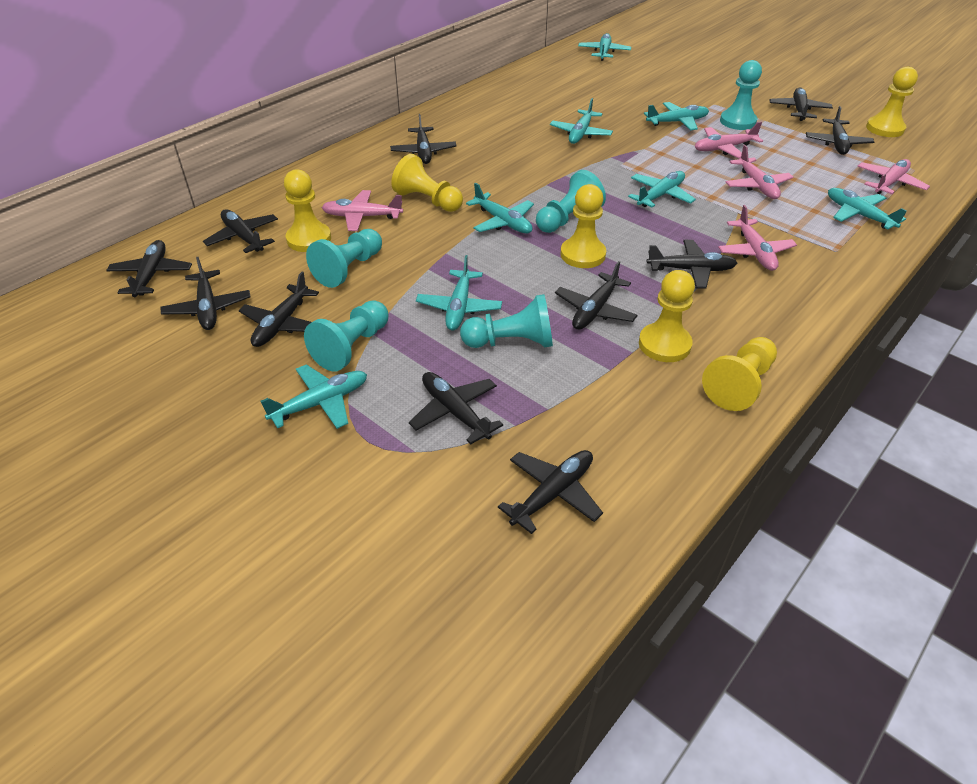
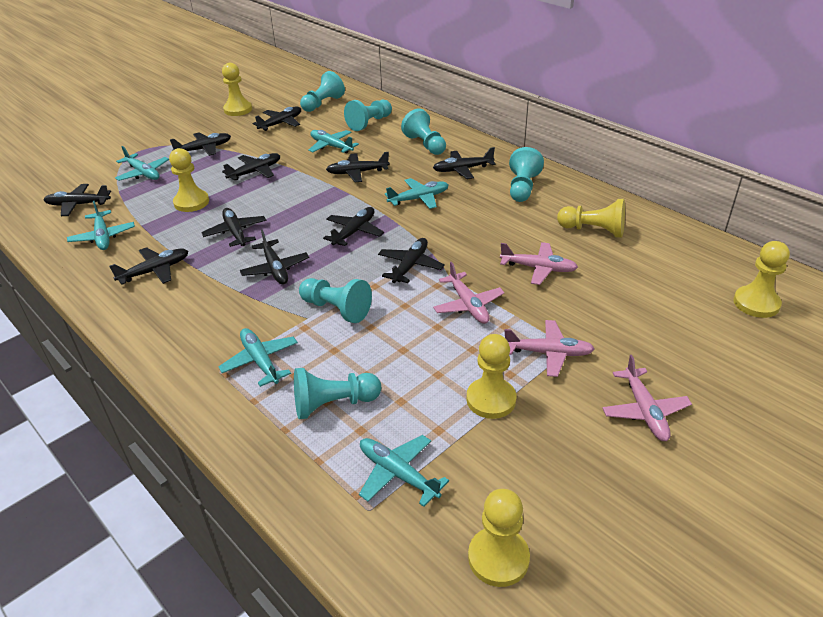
pink plane: [321,190,403,231] [695,122,763,159] [718,205,797,271] [726,145,793,199] [857,159,930,194] = 5 -> [433,262,504,324] [500,242,578,285] [505,320,595,377] [602,355,692,441] = 4
turquoise pawn: [304,300,388,372] [306,229,382,288] [460,294,553,348] [536,170,606,233] [720,60,762,130] = 5 -> [294,368,381,419] [299,278,372,323] [300,71,345,112] [344,100,392,131] [401,108,446,155] [509,147,544,202] = 6
turquoise plane: [261,364,367,429] [416,255,502,330] [466,182,534,234] [550,98,613,144] [578,33,631,61] [628,171,696,208] [644,102,709,131] [828,188,907,229] = 8 -> [67,201,135,250] [115,146,169,181] [218,328,298,387] [308,130,359,153] [359,435,449,507] [385,178,448,209] = 6

